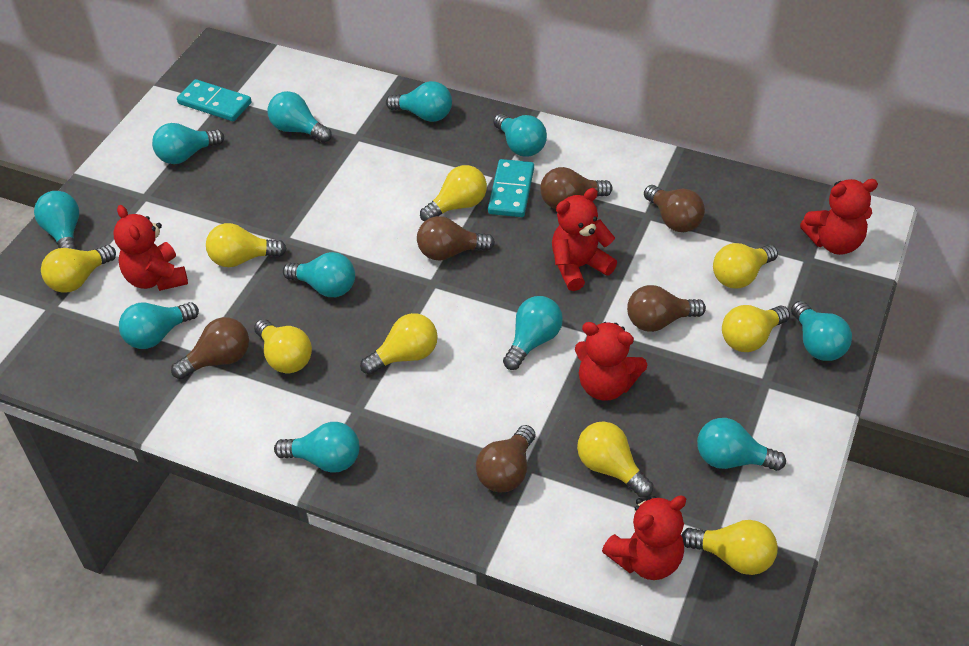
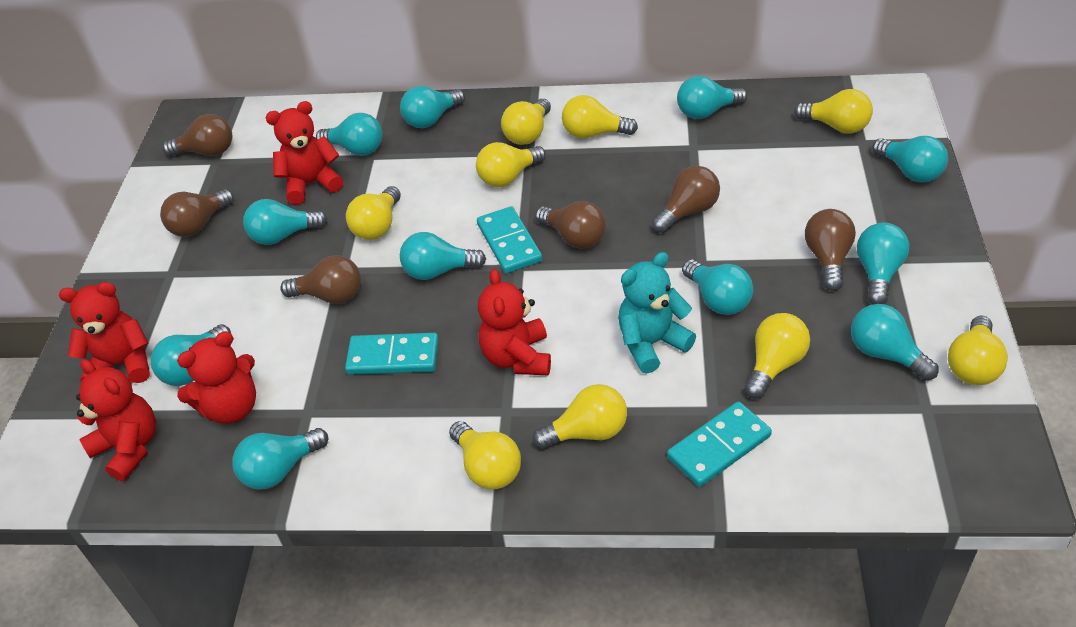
turquoise domino: [177,79,252,121] [488,159,534,217] = 2 -> [345,333,438,375] [477,206,542,273] [667,401,772,487] = 3
turquoise teddy bear: none = 0 -> [618,252,696,374] = 1

